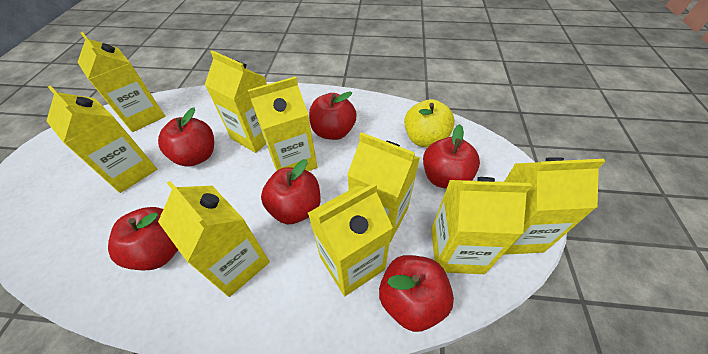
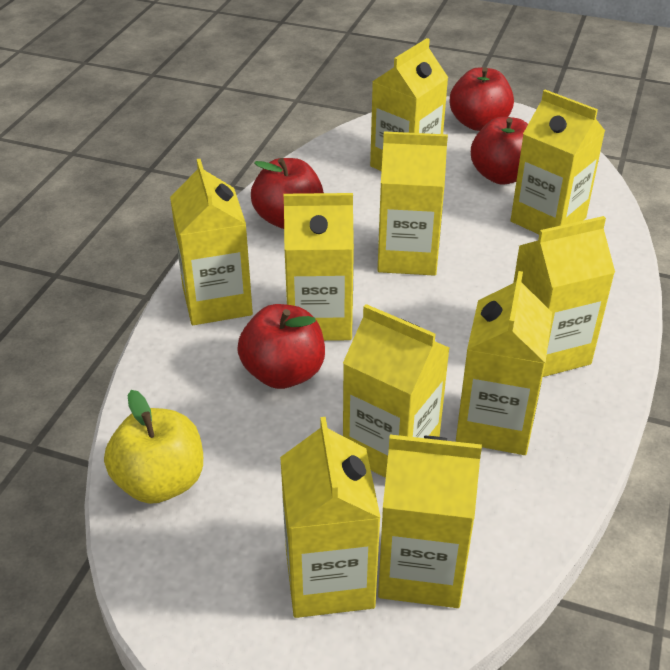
red apple: [108,207,178,270] [158,108,214,167] [261,159,321,224] [309,91,357,140] [379,255,454,332] [423,124,480,189] = 6 -> [237,304,325,389] [251,158,324,229] [450,67,514,131] [471,117,528,185] = 4
yellow carton: [47,85,157,193] [78,32,166,132] [158,181,270,297] [205,50,267,153] [248,76,317,171] [308,183,393,296] [347,132,420,242] [431,177,531,274] [503,157,605,255] = 9 -> [170,159,253,325] [280,417,381,618] [284,193,354,341] [343,304,450,478] [370,38,448,171] [378,131,448,276] [378,435,482,608] [456,271,552,455] [511,90,605,234] [513,216,615,377] = 10

